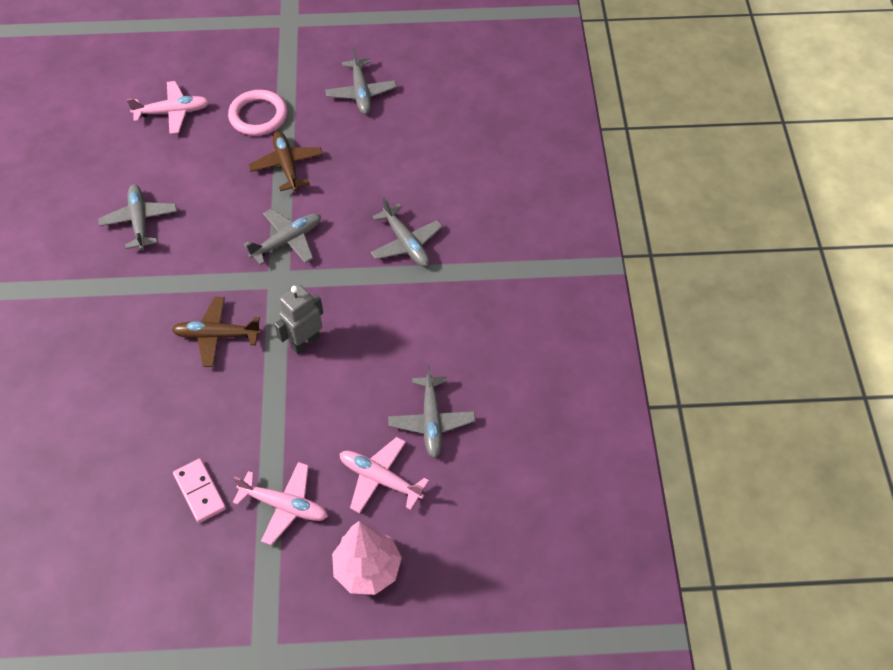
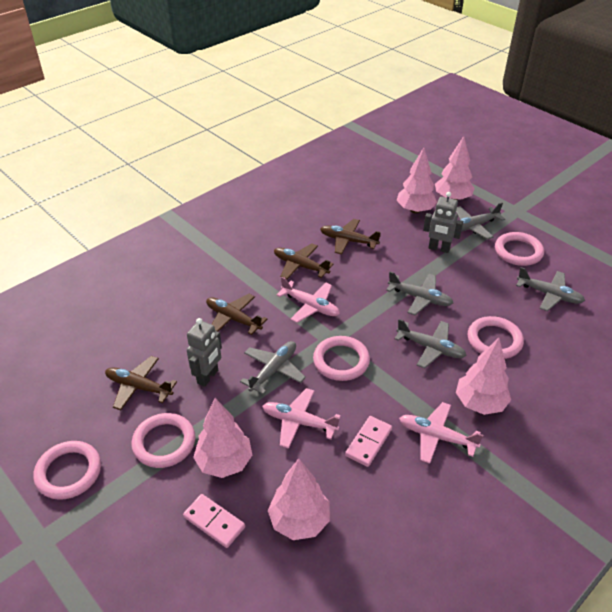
brown plane: [171,297,262,367] [248,131,323,191] = 2 -> [105,356,177,410] [206,294,267,335] [274,243,333,280] [320,219,381,254] = 4
grey robot: [274,285,323,354] = 1 -> [187,318,222,387] [423,192,463,253] = 2
pink domino: [173,459,226,523] = 1 -> [183,494,245,548] [345,416,392,467] = 2
pink ring: [228,90,287,136] = 1 -> [33,441,101,500] [131,413,195,468] [313,336,370,381] [468,316,524,359] [495,232,544,266] = 5
pink tree: [332,521,402,595] = 1 -> [193,398,252,478] [268,459,330,540] [397,148,437,213] [435,136,475,200] [456,338,511,415] = 5

